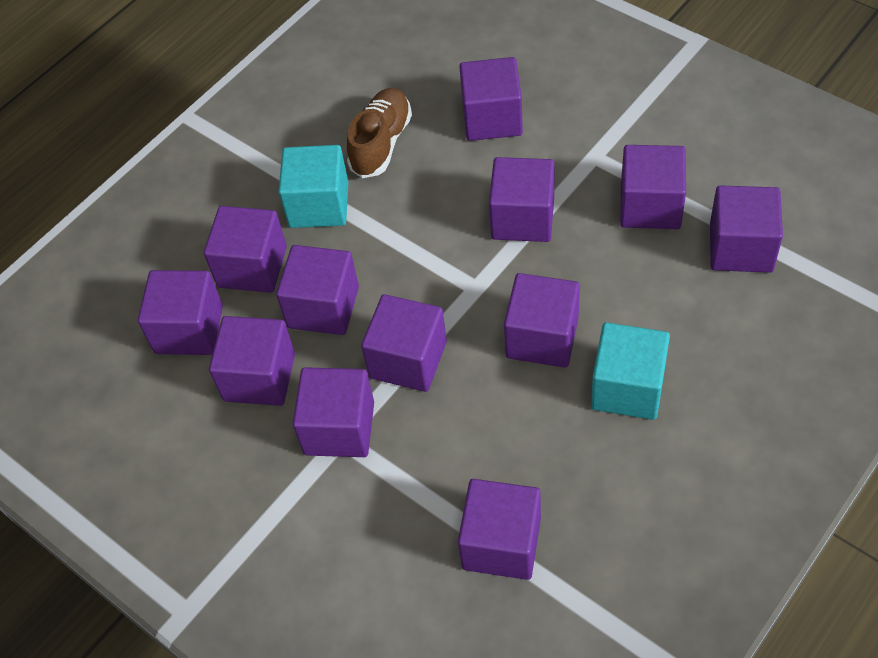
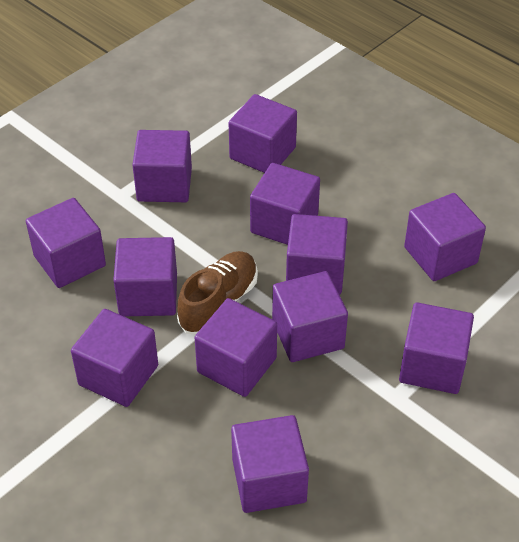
turquoise cube: [278,145,348,228] [591,322,670,420] = 2 -> none = 0

